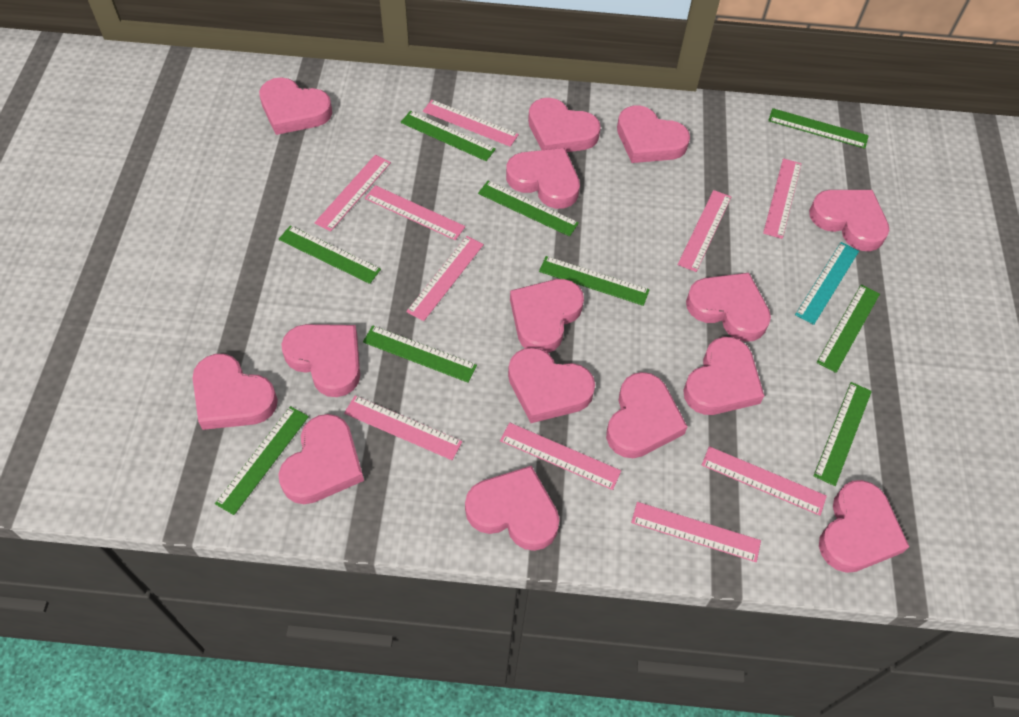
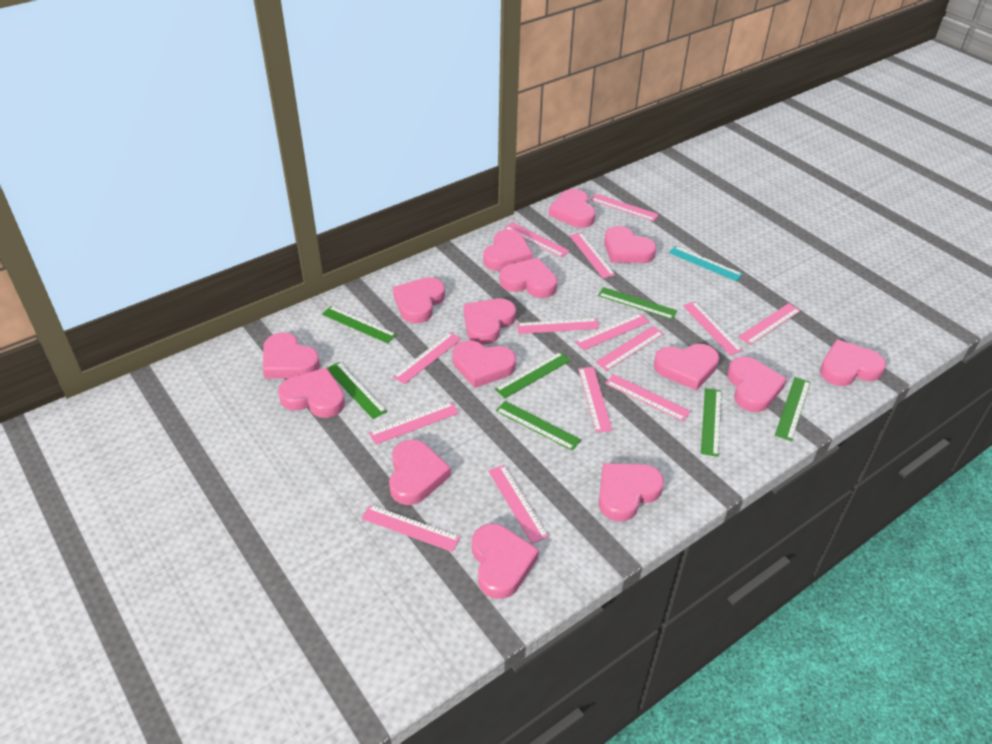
green ruler: [215,406,309,515] [279,225,381,284] [363,325,477,383] [401,111,496,161] [478,181,579,237] [539,256,650,306] [768,108,869,149] [814,382,872,486] [817,285,880,373] = 9 -> [322,306,397,344] [327,362,387,419] [495,352,571,398] [496,401,581,451] [598,287,677,320] [701,388,722,457] [775,377,811,441] = 7
pink ruler: [315,155,391,232] [344,396,462,460] [365,185,465,240] [406,236,484,321] [423,100,519,147] [500,423,621,490] [631,502,761,562] [678,190,731,272] [702,446,827,516] [763,158,802,239] = 10 -> [361,505,461,552] [369,402,459,445] [393,332,461,384] [488,465,549,543] [504,222,570,257] [517,318,599,334] [570,232,616,278] [575,313,649,350] [578,367,613,432] [590,193,659,221] [595,326,664,371] [605,374,691,422] [683,301,743,355] [738,303,801,345] = 14

